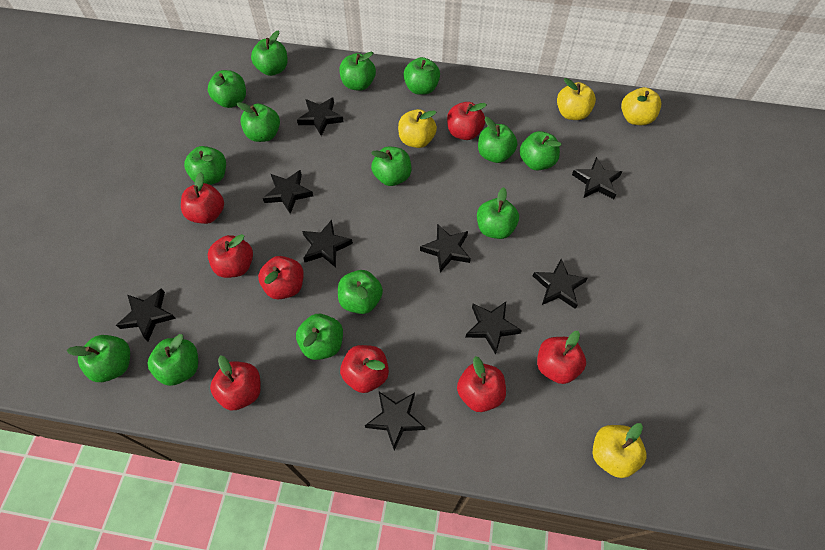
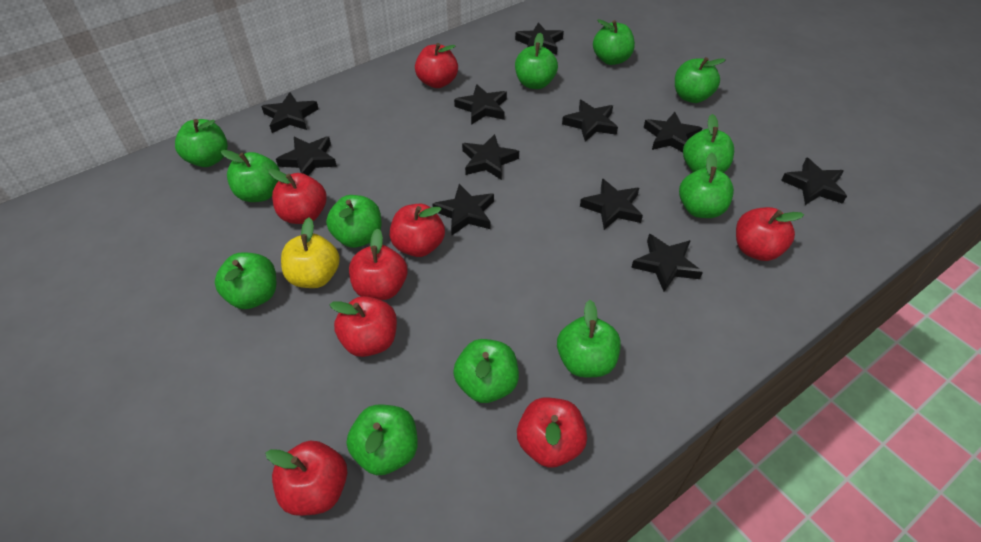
black star: [116,288,176,341] [263,170,313,214] [297,97,344,136] [302,220,353,268] [365,392,425,451] [420,224,471,272] [465,302,522,355] [533,259,588,309] [572,157,622,199] = 9 -> [261,92,319,133] [276,136,337,176] [432,184,494,235] [454,84,507,125] [462,134,519,180] [515,22,564,55] [562,100,618,142] [580,178,643,230] [631,234,703,292] [644,112,702,152] [781,157,847,205] = 11
green apple: [66,335,130,382] [147,334,198,386] [184,146,226,185] [208,70,246,108] [237,102,280,142] [251,31,288,76] [296,314,343,360] [338,270,383,314] [340,51,376,91] [371,146,411,186] [403,57,440,95] [477,187,519,239] [478,117,518,163] [520,131,562,170] = 14 -> [175,119,228,167] [215,252,276,309] [221,150,280,202] [326,195,382,248] [347,405,418,475] [453,339,519,403] [515,33,558,89] [557,300,621,377] [593,19,635,65] [675,57,726,103] [679,153,734,218] [683,114,734,173] = 12
yellow apple: [398,109,437,148] [557,78,596,120] [593,423,647,478] [621,87,661,125] = 4 -> [281,218,340,288] = 1

